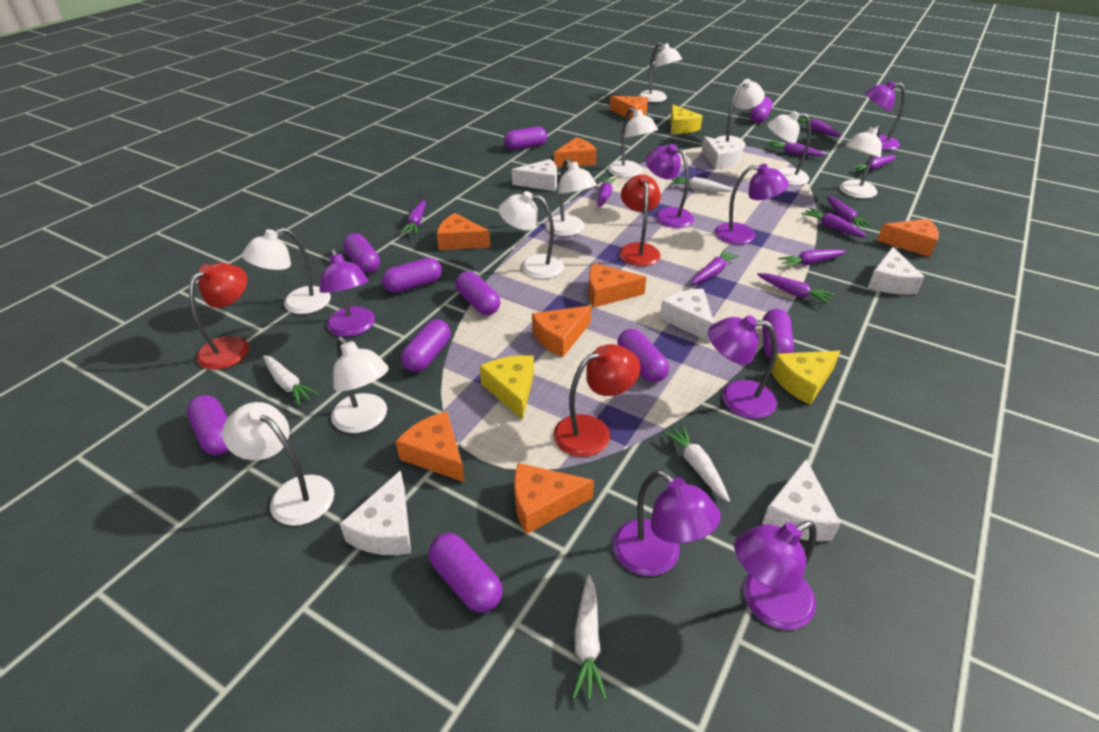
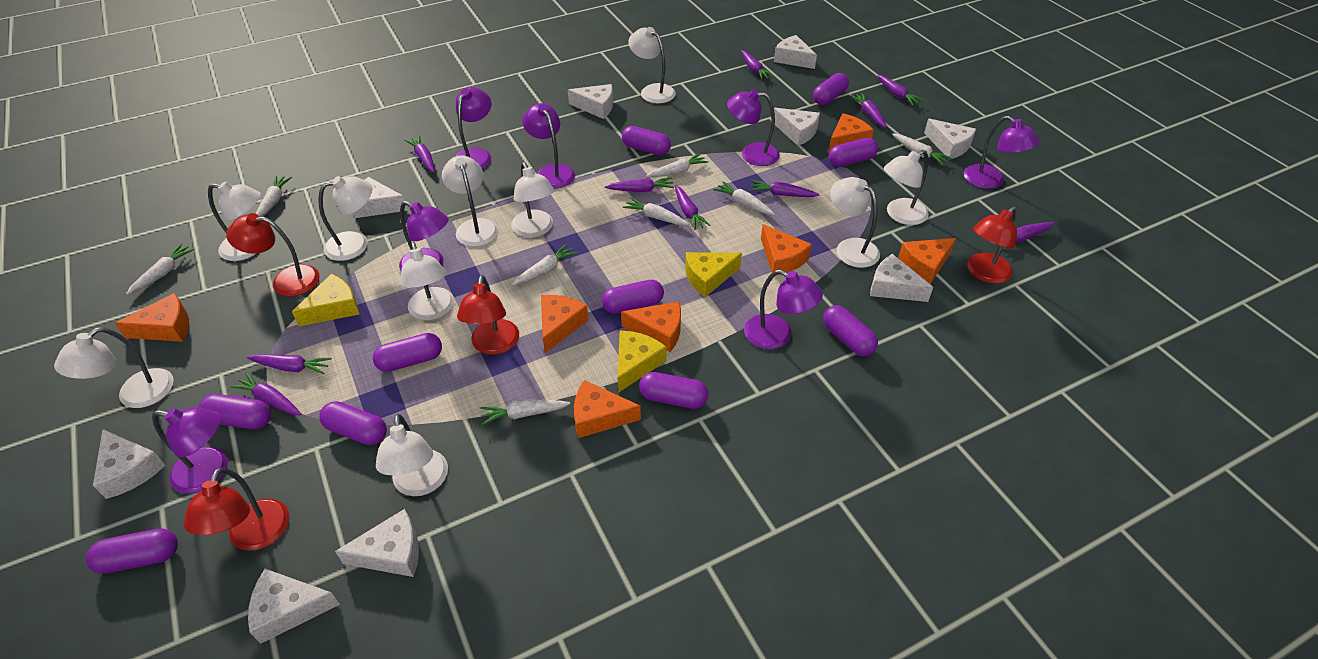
orange cheese: [396,411,465,482] [437,213,490,250] [514,463,594,534] [532,306,591,357] [554,137,597,167] [588,263,646,307] [610,96,648,119] [877,219,939,257] = 8 -> [115,293,189,342] [541,295,588,353] [574,380,641,438] [621,301,681,352] [761,224,812,275] [828,113,874,153] [898,238,956,284] = 7
red lamp: [189,263,249,370] [553,344,640,457] [619,174,661,266] = 3 -> [184,468,289,551] [226,213,320,296] [457,275,519,355] [967,206,1017,284] = 4
white carrot: [263,355,319,405] [572,575,607,700] [662,424,730,502] [671,177,733,192] = 4 -> [126,244,195,295] [256,176,292,217] [480,400,570,425] [512,244,577,286] [623,198,689,225] [645,153,708,178] [713,181,775,215] [892,133,952,166] = 8
white cheese: [340,470,411,555] [512,159,557,191] [660,289,714,343] [702,136,744,169] [762,459,841,541] [868,247,924,295] = 6 -> [93,429,165,499] [248,569,340,644] [335,509,419,577] [353,177,408,218] [568,84,613,119] [774,35,817,69] [774,108,820,146] [870,254,933,302] [924,119,976,160] = 9

